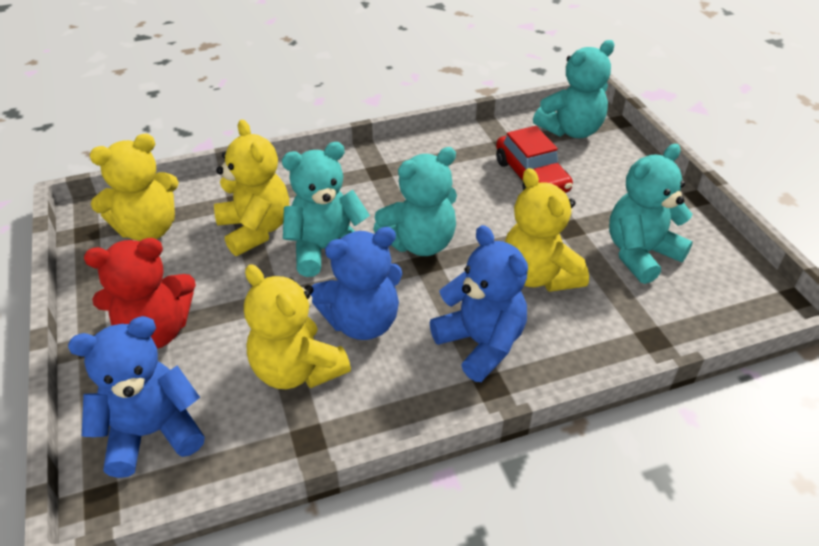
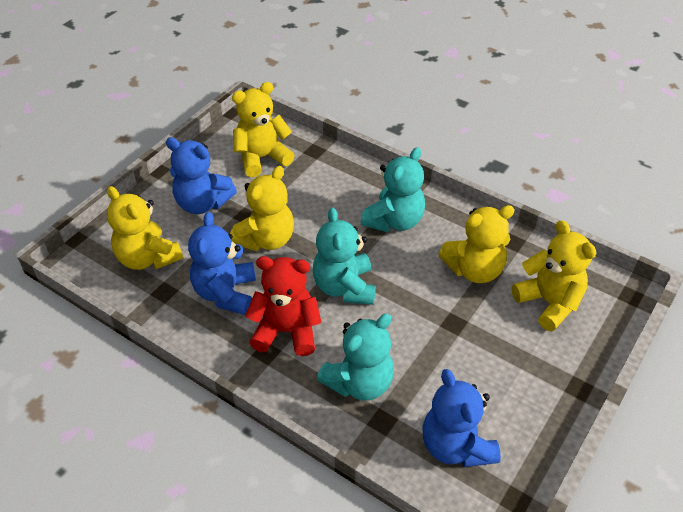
red car: [496,126,573,193] = 1 -> none = 0
turquoise teddy bear: [282,142,370,277] [373,147,457,256] [533,40,615,138] [609,144,693,284] = 4 -> [313,208,376,305] [317,314,394,401] [361,147,425,232] = 3
yellow teddy bear: [90,133,179,241] [214,120,289,256] [244,264,351,389] [505,168,589,292] = 4 -> [107,186,183,270] [230,166,294,251] [232,82,295,178] [438,205,515,283] [512,220,596,331] = 5

